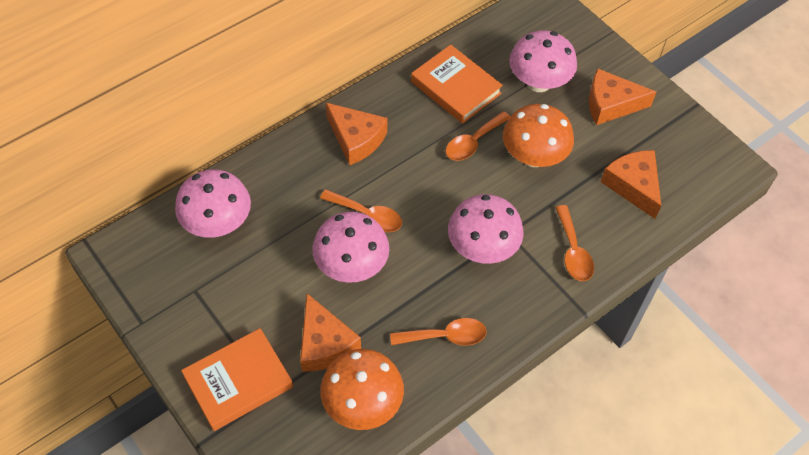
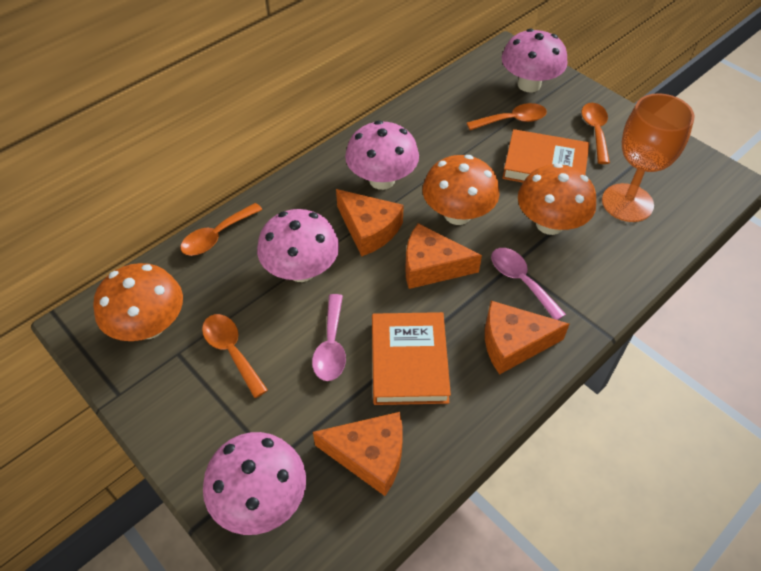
orange goblet: none = 0 -> [602,93,695,222] = 1
orange mushroom: [320,349,404,430] [503,104,574,167] = 2 -> [93,263,183,341] [423,155,500,225] [518,163,596,235] = 3
pink spoon: none = 0 -> [312,294,346,381] [491,248,566,320] = 2

